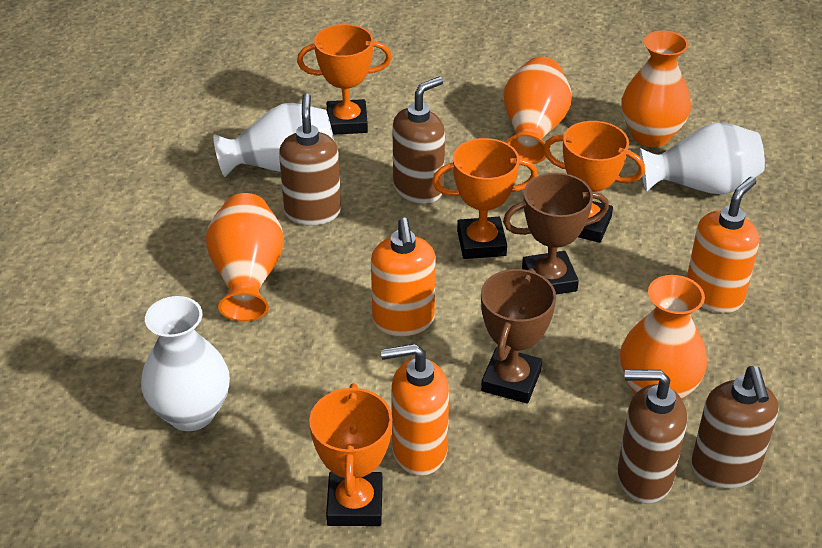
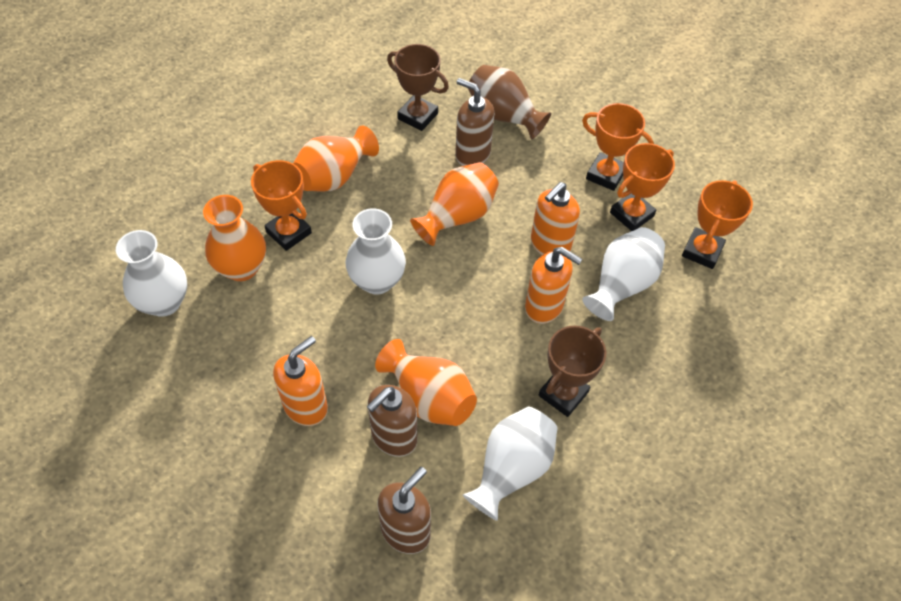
brown soap dispenser: [279,93,341,226] [392,77,445,204] [617,370,687,504] [691,366,779,488] = 4 -> [367,385,417,457] [377,467,431,554] [455,78,495,166] = 3
brown vase: none = 0 -> [468,65,551,139] = 1
white vase: [141,296,230,431] [213,103,334,177] [639,123,765,194] = 3 -> [116,230,187,317] [346,208,406,295] [463,407,558,521] [582,227,665,321] = 4

